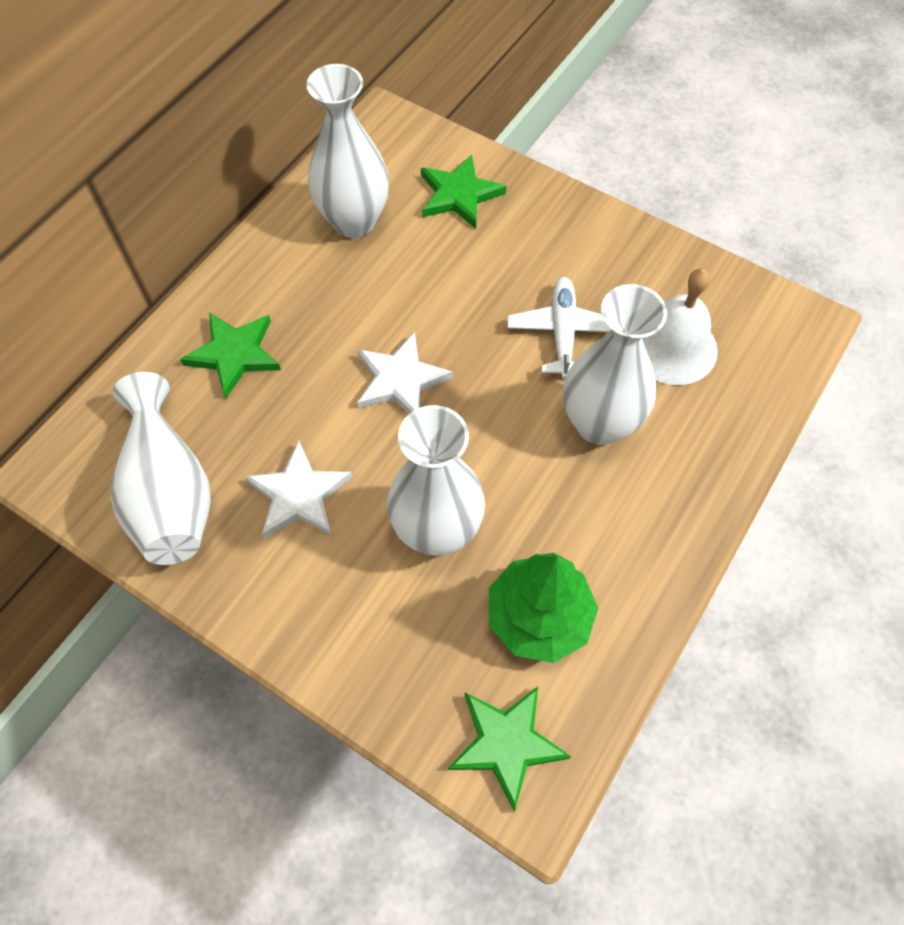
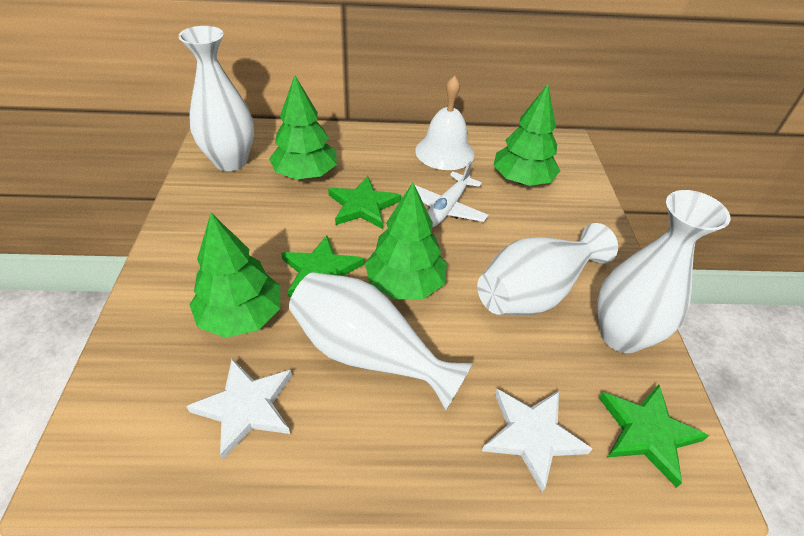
green tree: [489,553,598,663] = 1 -> [189,213,280,338] [269,75,337,180] [365,183,447,299] [493,84,560,186] = 4

